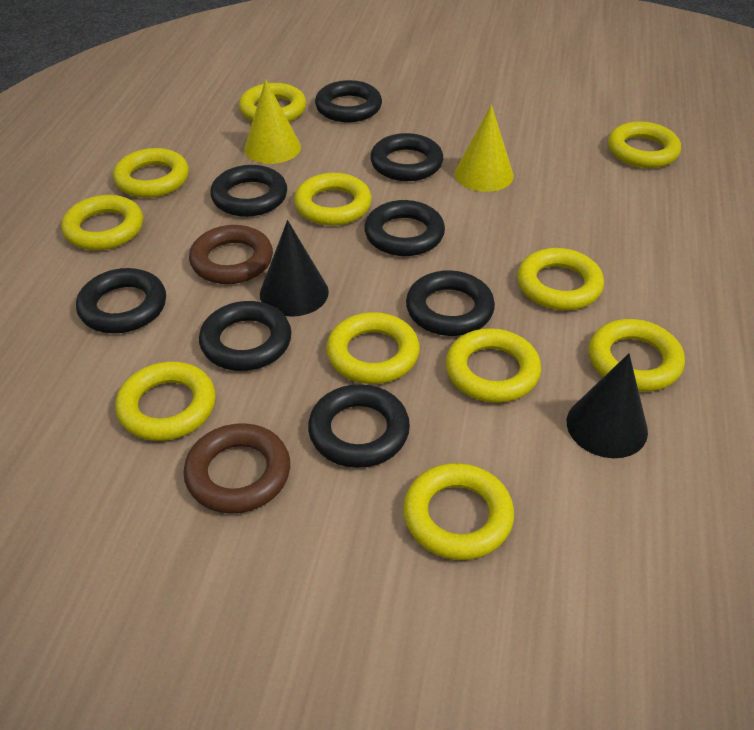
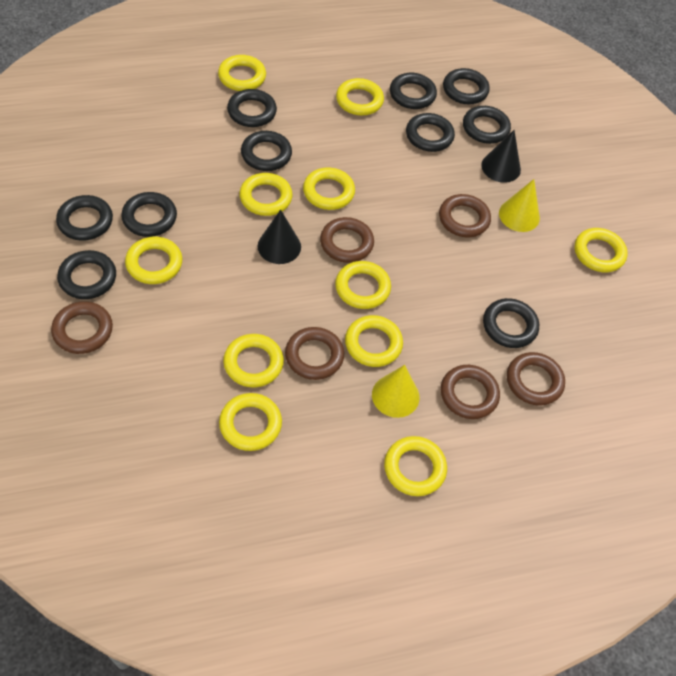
black ring: [76,268,166,333] [199,301,292,371] [210,165,287,217] [308,384,410,468] [315,80,382,122] [364,200,445,256] [370,133,443,181] [406,270,495,336] = 8 -> [56,195,113,241] [57,250,116,299] [121,192,177,237] [227,89,277,127] [241,131,292,171] [390,73,437,109] [406,113,455,152] [443,68,490,104] [463,106,511,144] [483,298,539,348] = 10
brown ring: [183,423,290,514] [189,225,273,284] = 2 -> [51,301,113,354] [285,327,344,380] [320,217,374,263] [439,194,491,237] [441,365,500,419] [507,352,565,406] = 6

